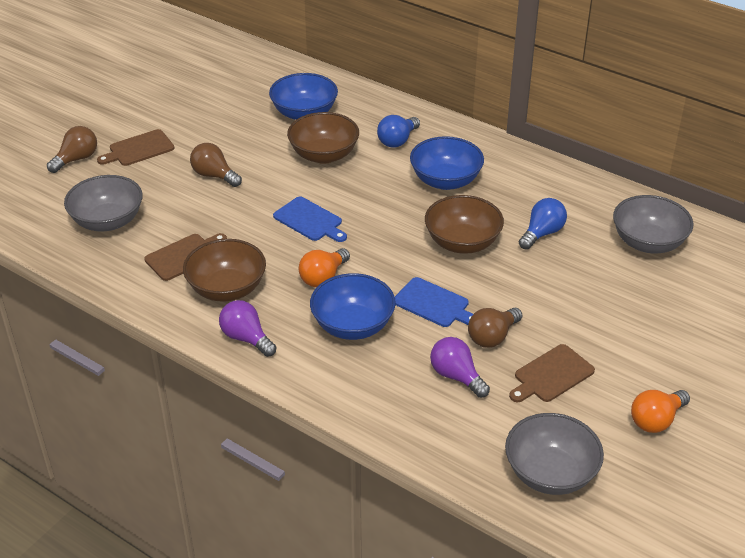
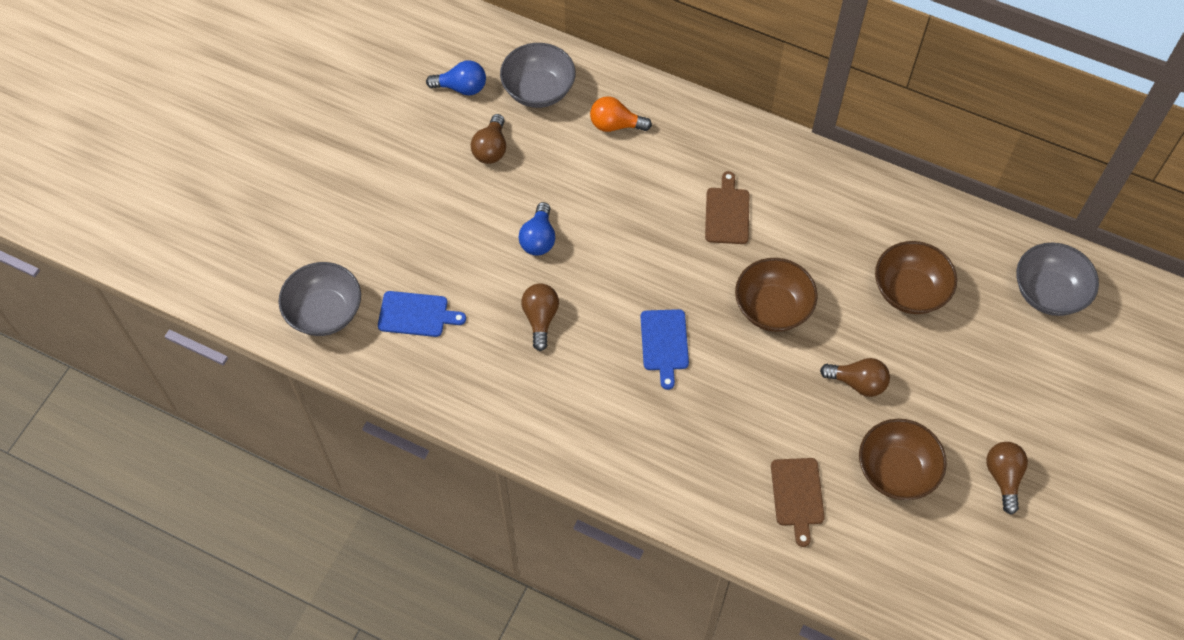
blue bowl: [269,73,338,120] [310,273,396,340] [410,136,484,190] = 3 -> none = 0
brown cutting board: [97,129,174,166] [144,233,227,281] [509,344,595,402] = 3 -> [705,171,749,244] [771,458,825,547] = 2
brown light bulb: [47,126,97,173] [190,143,242,187] [468,308,522,348] = 3 -> [471,114,506,164] [521,283,559,351] [820,358,890,397] [986,442,1028,515] = 4
orange light bulb: [299,248,350,287] [631,390,690,433] = 2 -> [590,96,652,132] = 1
purple light bulb: [219,300,276,357] [430,337,490,398] = 2 -> none = 0

